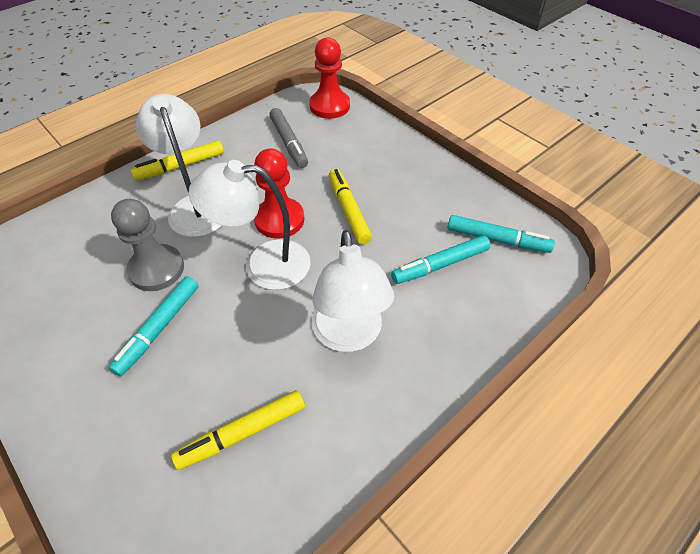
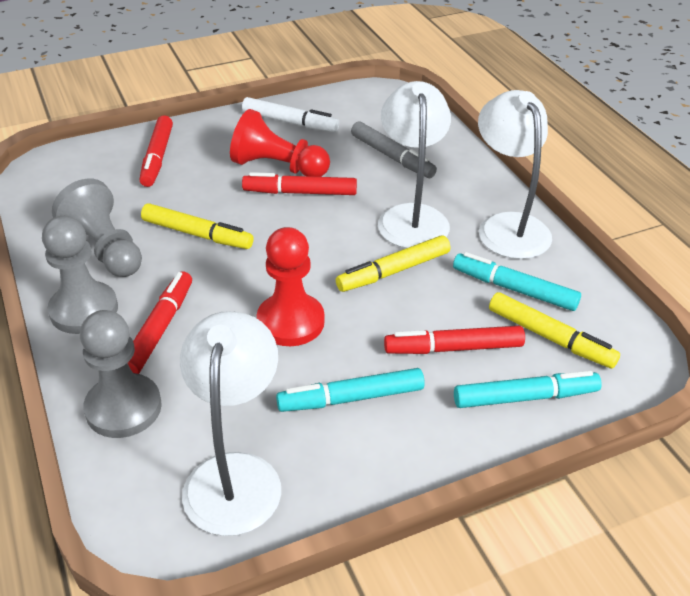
grey pawn: [111,199,184,291] = 1 -> [42,216,118,334] [52,178,142,277] [80,310,162,438] = 3
red marker: none = 0 -> [128,271,192,374] [140,115,173,187] [242,172,357,195] [384,326,525,354] = 4
white marker: none = 0 -> [242,97,339,132] = 1

